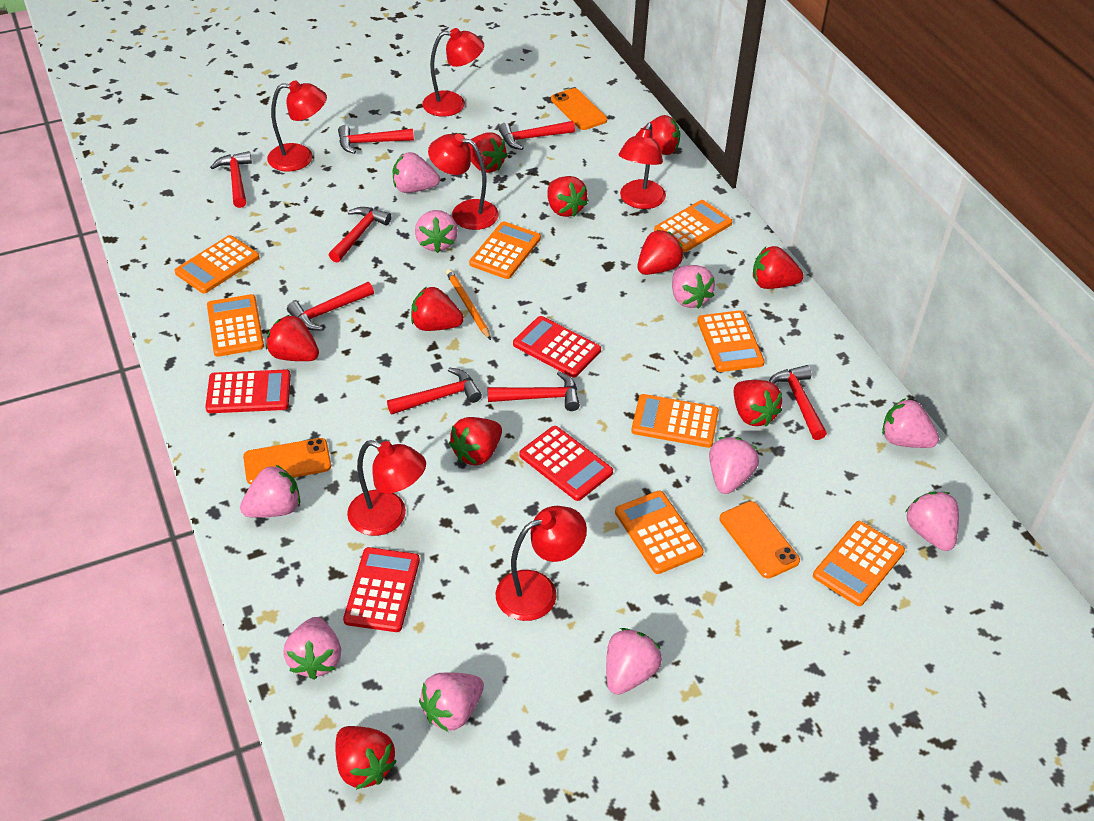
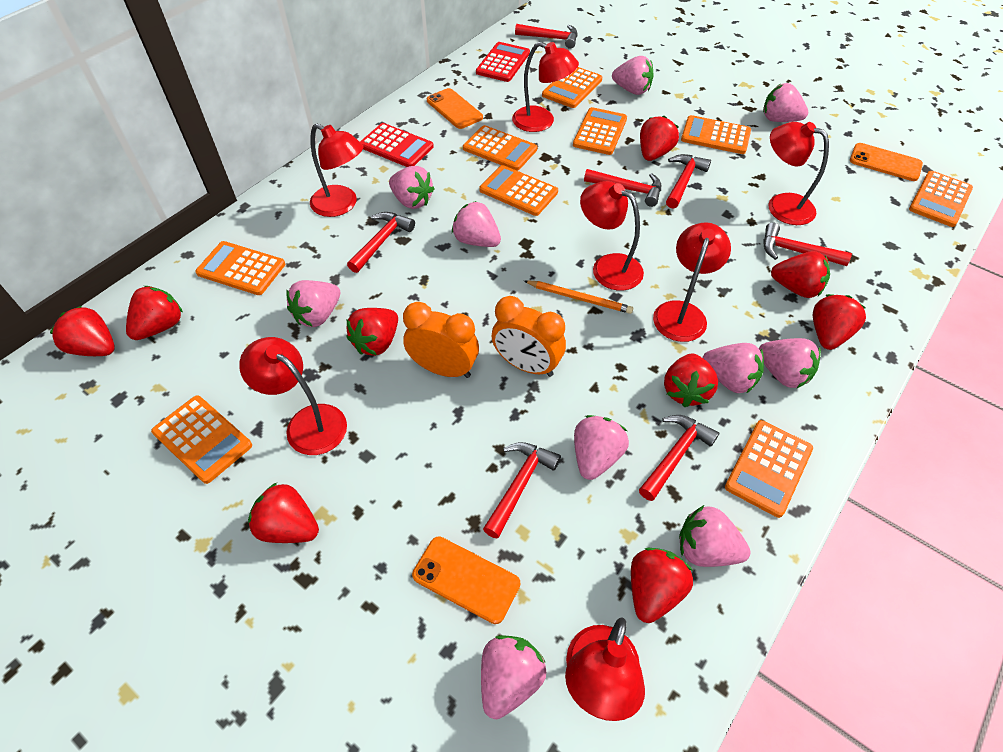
orange calculator: [175,235,259,293] [207,294,264,357] [469,221,541,279] [615,491,704,574] [631,394,719,448] [654,200,733,252] [697,310,765,372] [813,521,905,606] = 8 -> [151,395,252,484] [195,241,285,295] [463,125,537,171] [480,165,558,216] [542,67,602,108] [573,107,627,155] [681,115,751,154] [725,420,813,518] [909,171,973,227] = 9
orange clock: none = 0 -> [403,302,479,378] [491,296,566,377] = 2
red calculator: [205,370,291,413] [343,547,420,632] [513,316,601,378] [519,426,613,501] = 4 -> [360,123,434,167] [476,42,530,82] = 2
red hammer: [210,151,252,208] [287,282,374,331] [329,207,391,263] [338,125,414,154] [387,368,482,415] [488,371,580,411] [498,121,575,150] [769,365,827,440] = 8 -> [347,212,415,273] [483,442,561,539] [515,24,577,49] [584,169,661,207] [639,415,719,501] [666,154,711,209] [763,223,852,266] = 7
red lamp: [267,80,327,172] [347,440,426,536] [422,28,484,117] [428,133,499,230] [496,506,587,621] [619,123,666,209] = 6 -> [239,337,347,455] [310,123,363,217] [512,42,579,132] [565,617,645,721] [580,181,644,290] [653,222,731,342] [768,122,829,225] = 7
red strawberry: [266,315,319,361] [335,726,397,790] [411,287,464,331] [449,417,502,465] [468,132,508,173] [547,176,588,217] [635,115,680,155] [638,230,684,275] [734,380,782,426] [753,246,804,289] = 10 -> [50,306,115,356] [126,286,183,340] [248,483,319,543] [346,308,398,356] [631,548,693,623] [640,116,679,161] [664,353,718,407] [771,251,830,298] [813,294,866,350] = 9

